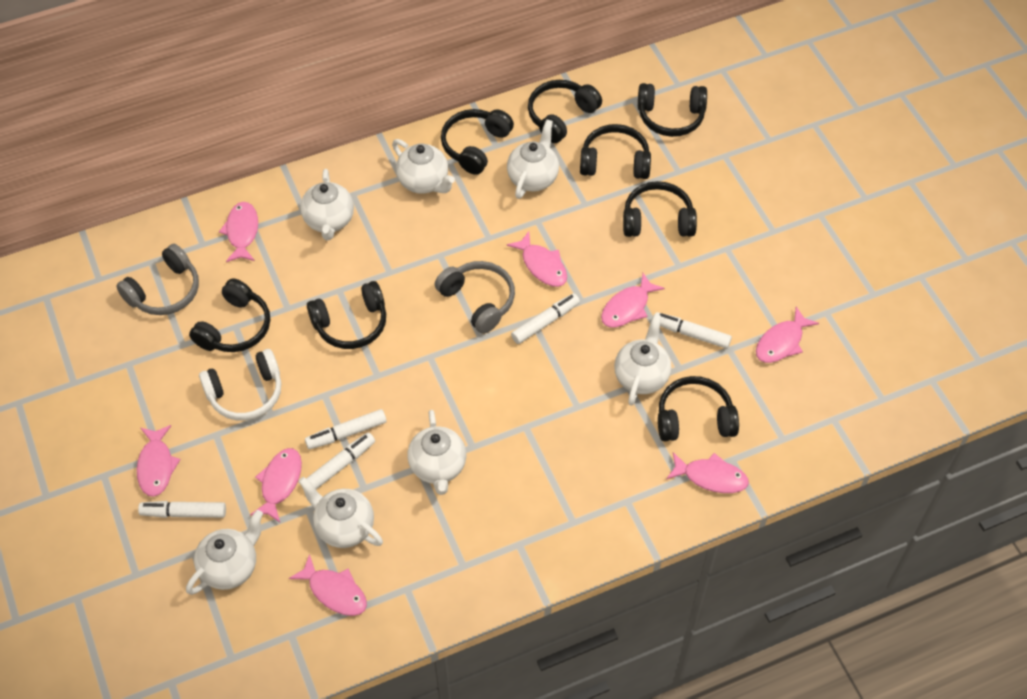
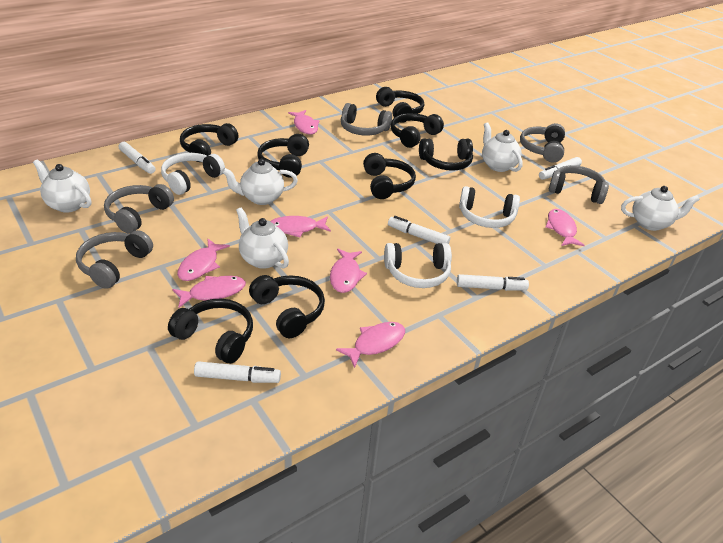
grey headphones: [116,244,199,315] [435,261,515,334] = 2 -> [76,230,153,289] [104,184,174,233] [341,103,392,136] [520,123,565,163] [549,165,609,204] = 5
pink fish: [137,425,181,497] [219,202,258,262] [250,448,302,522] [289,554,367,616] [507,231,567,287] [601,273,665,327] [666,452,749,493] [756,307,819,363] = 8 -> [172,276,246,308] [177,238,230,281] [270,216,331,237] [288,110,319,134] [330,249,367,293] [336,322,405,368] [545,209,585,246] = 7
white headphones: [199,349,281,421] = 1 -> [161,153,225,195] [384,243,452,288] [459,186,520,228] = 3
white teapot: [186,510,263,595] [298,477,383,548] [300,169,354,241] [392,139,455,194] [408,410,466,495] [507,119,559,199] [614,314,671,406] = 7 -> [33,159,91,213] [222,159,298,205] [236,207,289,269] [482,122,523,172] [621,186,700,231] = 5

